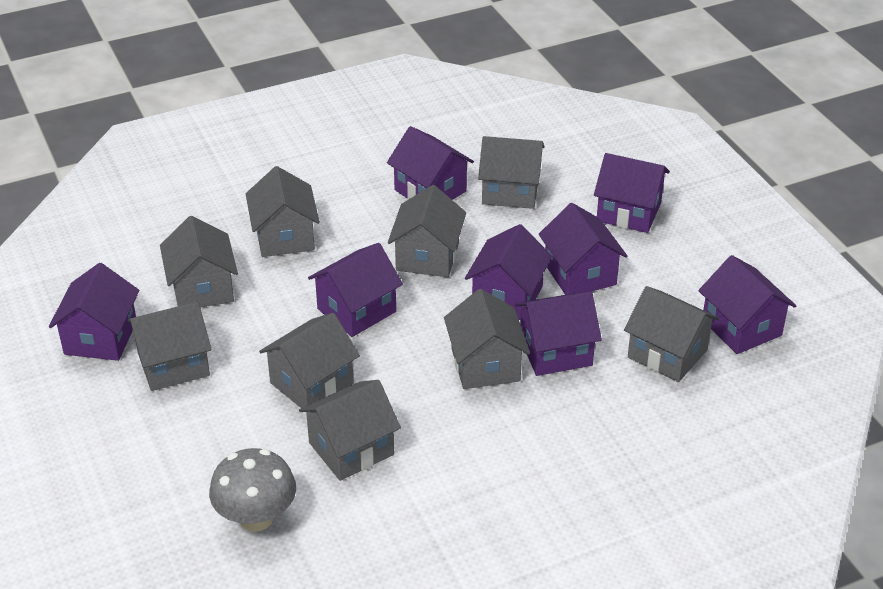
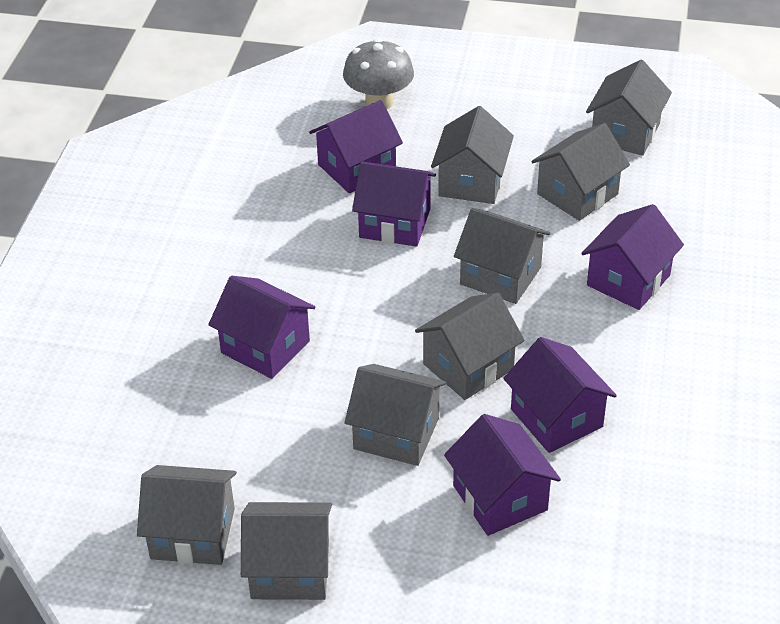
grey house: [127,302,212,391] [160,216,238,308] [246,166,320,257] [259,313,360,408] [299,380,401,481] [388,185,466,277] [444,289,530,389] [478,136,544,209] [624,286,719,382] = 9 -> [137,465,237,565] [241,502,332,600] [345,364,446,466] [415,292,525,400] [431,106,514,204] [454,208,550,304] [531,123,630,221] [586,60,672,156] = 8
purple house: [49,263,139,361] [308,243,403,337] [387,126,474,200] [465,224,552,320] [515,291,602,376] [539,203,627,295] [594,153,670,233] [698,255,796,354] = 8 -> [208,276,316,379] [309,100,403,193] [352,161,436,247] [444,414,561,536] [503,337,617,453] [581,204,684,310] = 6

